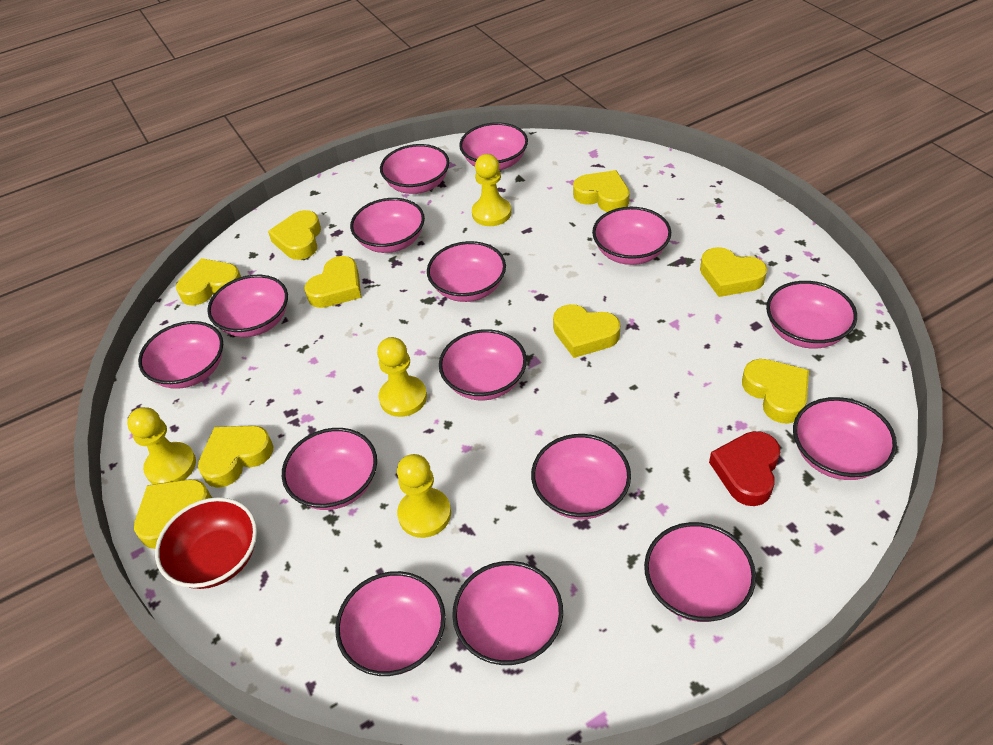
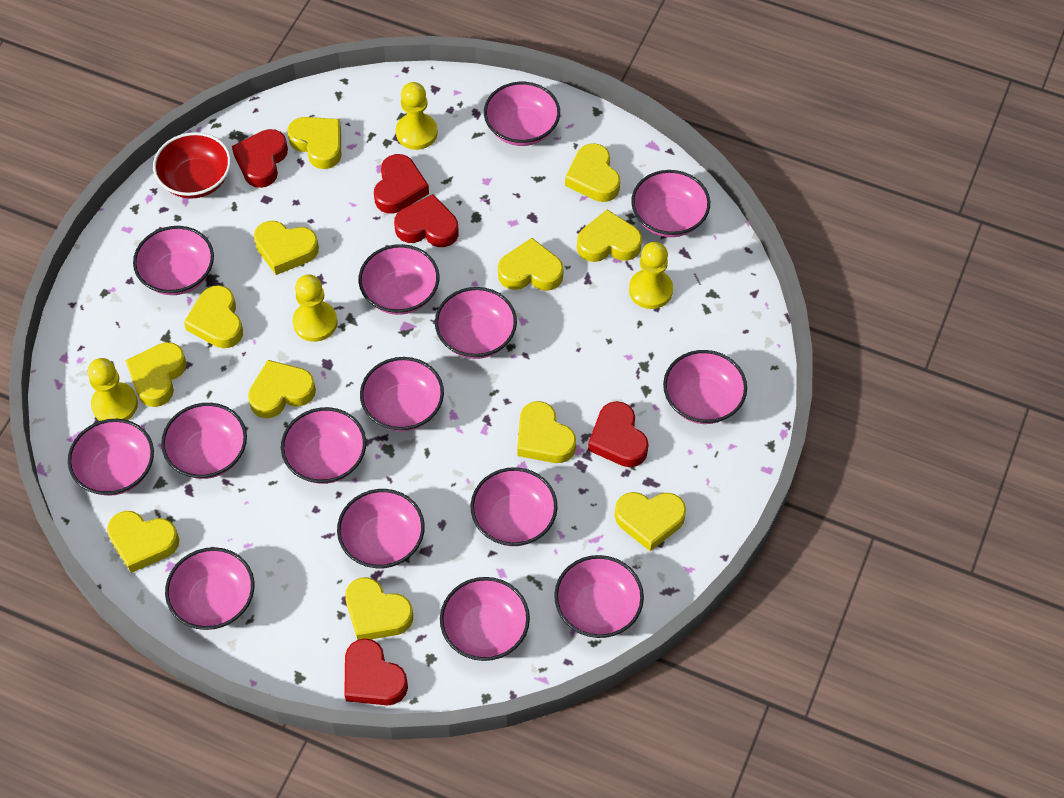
red heart: [709,431,780,506] = 1 -> [232,129,288,188] [344,638,408,705] [374,154,429,214] [394,194,459,247] [588,401,649,467] = 5
yellow heart: [134,479,212,549] [176,258,241,306] [198,426,273,488] [268,210,321,260] [304,256,361,308] [553,304,620,358] [573,170,630,212] [700,247,767,297] [742,359,809,424] = 9 -> [107,511,179,573] [125,342,187,407] [184,285,243,348] [248,360,316,418] [254,221,319,275] [287,117,341,169] [345,577,413,640] [498,238,564,291] [517,401,576,463] [565,143,620,202] [577,210,642,262] [615,492,686,551] = 12

